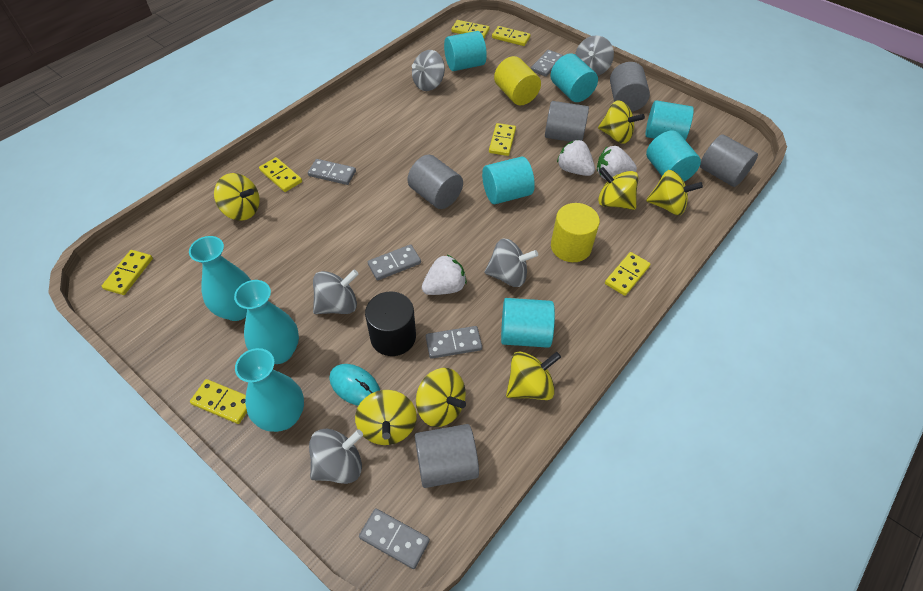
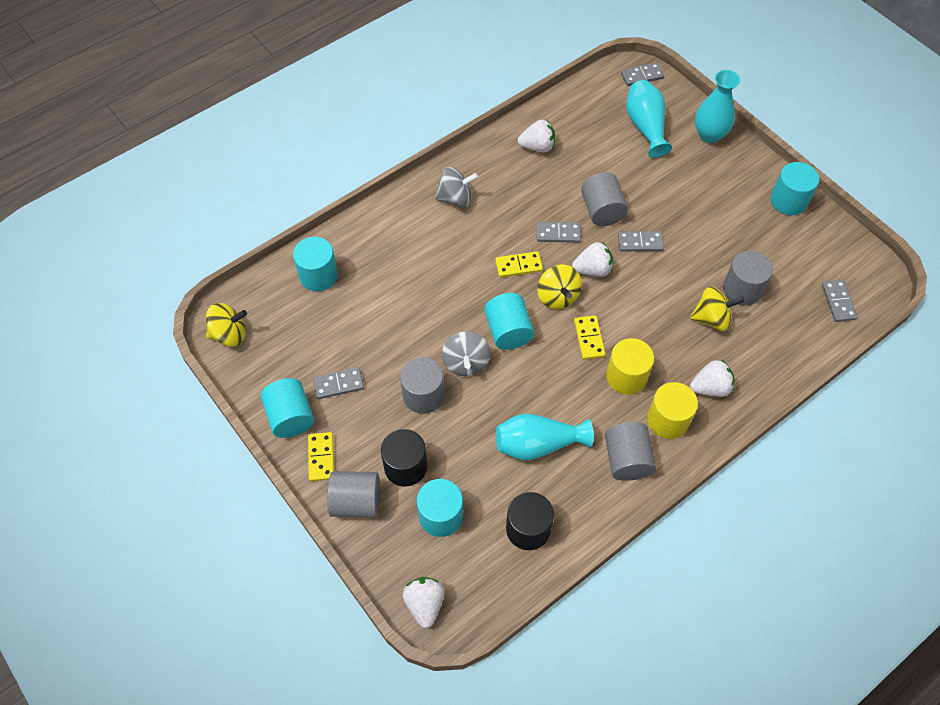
black cylinder: [365,292,416,356] = 1 -> [381,429,427,486] [506,492,554,550] = 2
grey spinning top: [309,429,363,484] [313,270,359,314] [412,50,445,91] [484,238,538,287] [575,35,614,76] = 5 -> [435,167,478,207] [442,331,490,376] = 2
turquoise cylinder: [444,31,487,71] [482,157,535,204] [501,298,555,348] [551,53,598,102] [645,100,694,140] [646,131,701,182] = 6 -> [261,378,314,438] [293,237,338,291] [417,479,463,537] [484,293,534,350] [770,162,819,215] = 5
turquoise mouse: [329,364,380,406] = 1 -> none = 0
white strawberry: [422,255,467,295] [557,140,595,176] [597,146,637,179] = 3 -> [403,577,445,628] [518,120,555,152] [572,242,613,277] [690,359,734,397] = 4
yellow domino: [102,250,153,295] [190,379,247,424] [259,157,302,192] [451,20,489,38] [489,123,516,156] [492,26,530,46] [605,252,651,296] = 7 -> [308,432,334,481] [495,251,543,278] [574,315,606,360] = 3
yellow spinning top: [214,173,260,221] [355,390,417,445] [416,368,466,427] [506,351,561,400] [598,101,645,144] [598,167,638,210] [646,170,703,215] = 7 -> [206,303,247,347] [537,264,582,309] [690,286,744,331] = 3

